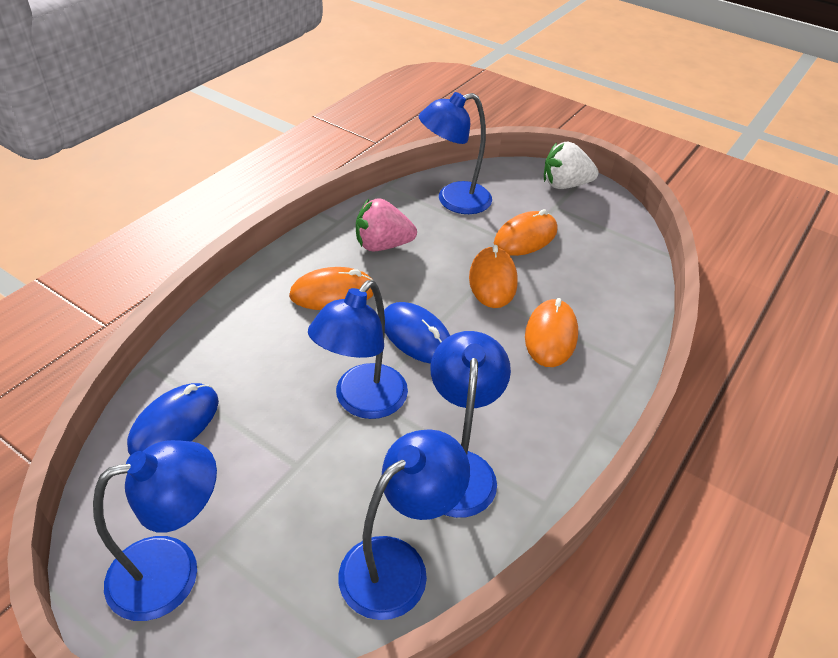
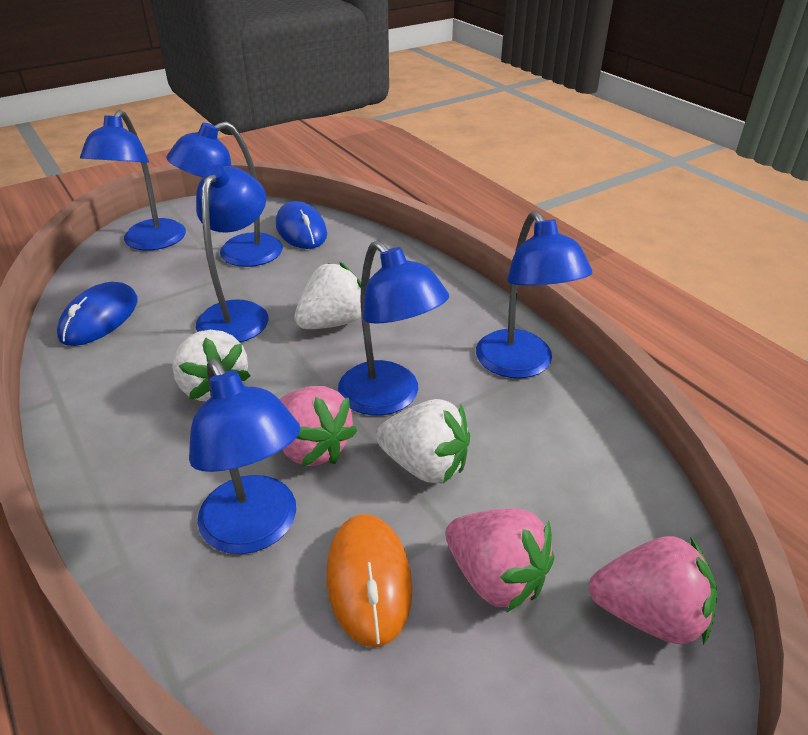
blue lamp: [93,440,217,621] [308,280,408,419] [338,429,470,620] [419,92,492,214] [430,331,511,518] = 5 -> [80,110,186,250] [166,122,283,267] [189,359,300,554] [196,164,268,342] [338,240,449,415] [476,211,592,378] = 6
orange mouse: [289,267,373,310] [469,245,518,308] [494,209,557,256] [525,298,578,367] = 4 -> [327,514,413,647] = 1
pink strawberry: [356,198,417,251] = 1 -> [279,386,357,467] [445,508,554,612] [589,536,717,645] = 3
white strawberry: [544,142,598,189] = 1 -> [173,330,250,401] [295,262,361,329] [376,399,470,484] = 3

